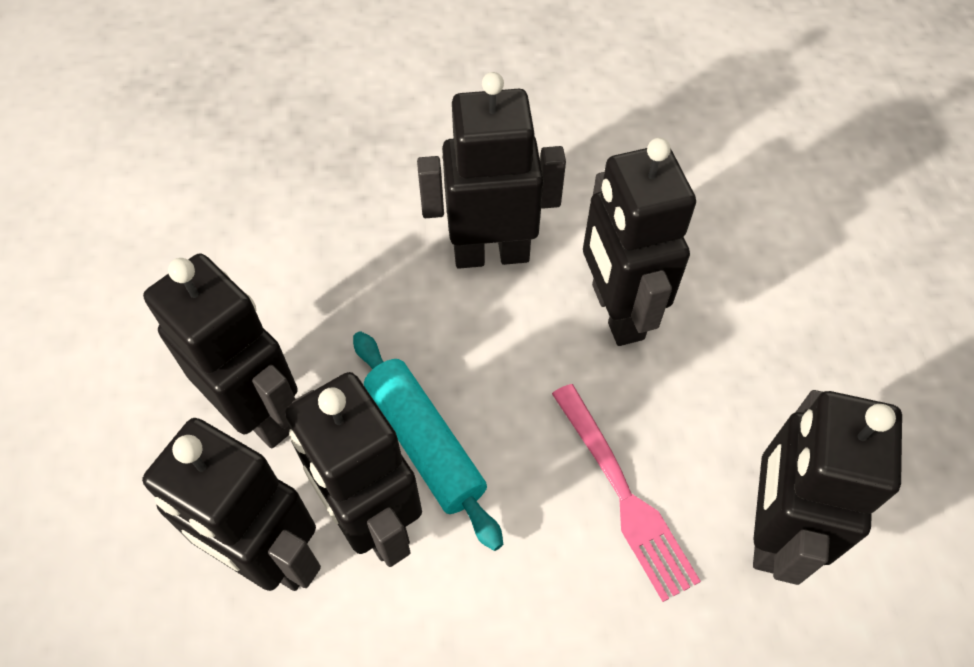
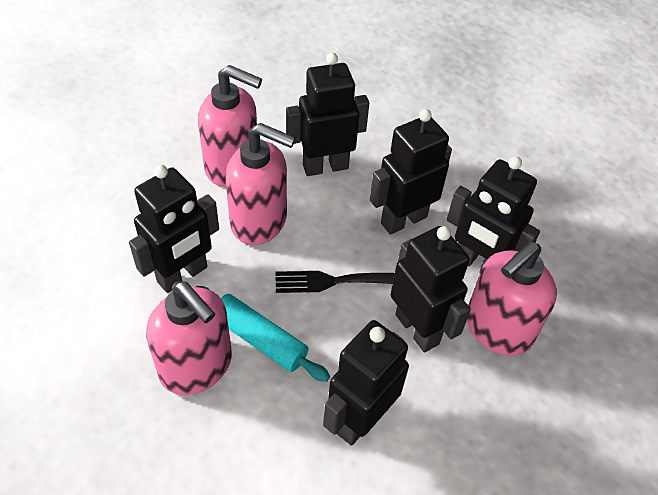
black fork: none = 0 -> [276,271,395,293] = 1
pink fork: [552,384,701,602] = 1 -> none = 0
pink soap dispenser: none = 0 -> [146,281,232,395] [198,65,262,187] [225,123,295,245] [467,242,557,356] = 4

